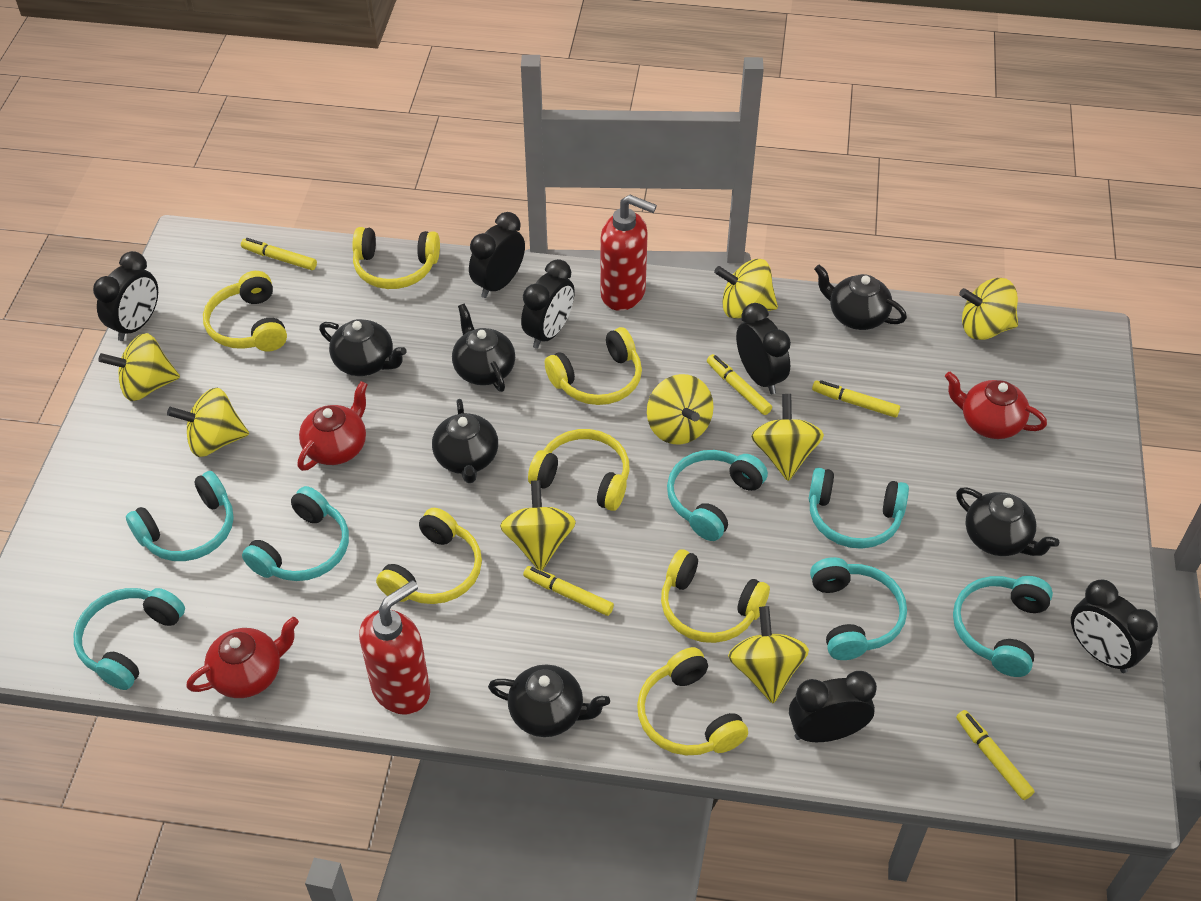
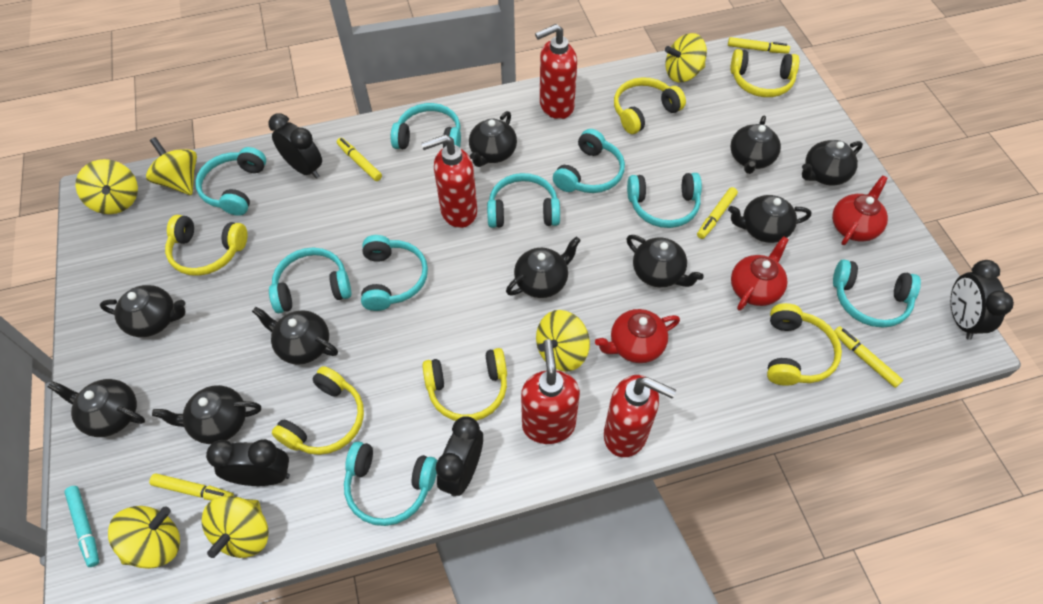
black clock: [93,251,158,341] [469,212,525,298] [521,259,575,349] [736,303,791,394] [789,671,877,742] [1071,579,1158,673] = 6 -> [206,439,290,486] [269,113,322,179] [436,416,483,496] [951,260,1014,340] = 4
black teapot: [319,319,407,376] [432,399,498,483] [452,304,515,392] [488,664,610,737] [814,265,907,330] [956,488,1059,556] = 6 -> [48,379,145,437] [100,285,186,337] [152,385,261,444] [252,307,338,365] [469,111,517,167] [506,237,581,298] [626,235,704,287] [728,195,811,243] [730,116,781,174] [802,140,863,186] = 10
red soap dispenser: [359,580,430,715] [600,195,657,311] = 2 -> [421,135,477,228] [521,339,580,444] [535,24,577,119] [604,375,676,457] = 4
turquoise headphones: [73,588,185,690] [126,471,234,561] [242,486,349,581] [667,450,768,541] [809,468,909,549] [810,557,907,660] [953,576,1053,677] = 7 -> [195,147,266,216] [269,248,351,313] [344,442,437,526] [361,235,428,311] [391,103,461,149] [487,173,560,228] [553,129,625,193] [627,173,702,228] [833,259,921,328] = 9
turquoise marker: none = 0 -> [64,486,99,567] = 1
yellow headphones: [203,271,287,352] [352,227,440,289] [376,508,482,604] [528,429,630,511] [545,327,642,405] [637,647,748,755] [661,549,770,643] = 7 -> [165,215,248,276] [272,366,364,455] [422,348,507,421] [614,77,686,134] [730,49,799,97] [767,303,842,386] = 6
yellow spinning top: [98,333,180,401] [167,388,249,457] [500,480,576,570] [647,374,714,444] [714,259,778,319] [728,606,809,703] [751,394,824,481] [959,278,1018,340] = 8 -> [76,159,138,214] [108,506,180,569] [146,137,197,195] [202,496,269,558] [536,310,590,372] [665,33,707,83] = 6

